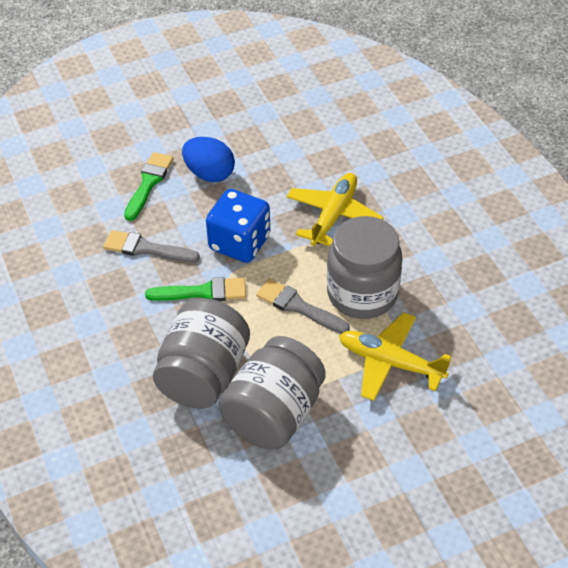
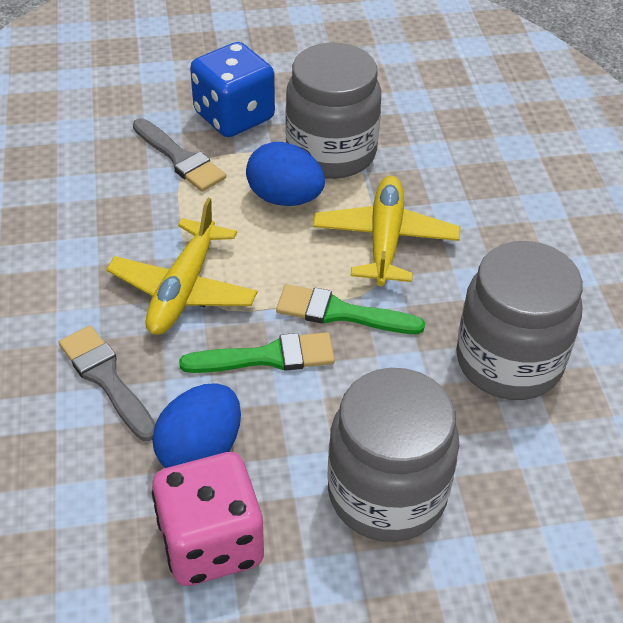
blue egg: [182,137,235,182] = 1 -> [152,383,241,468] [246,142,325,206] = 2
pink dice: none = 0 -> [152,452,264,586] = 1

